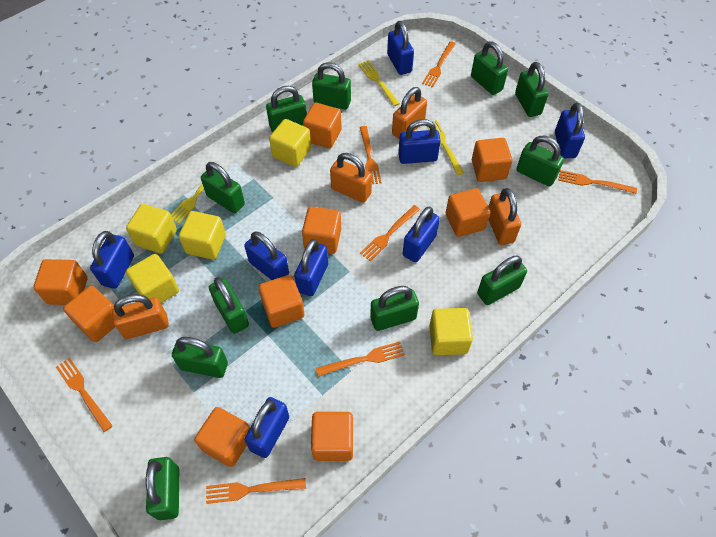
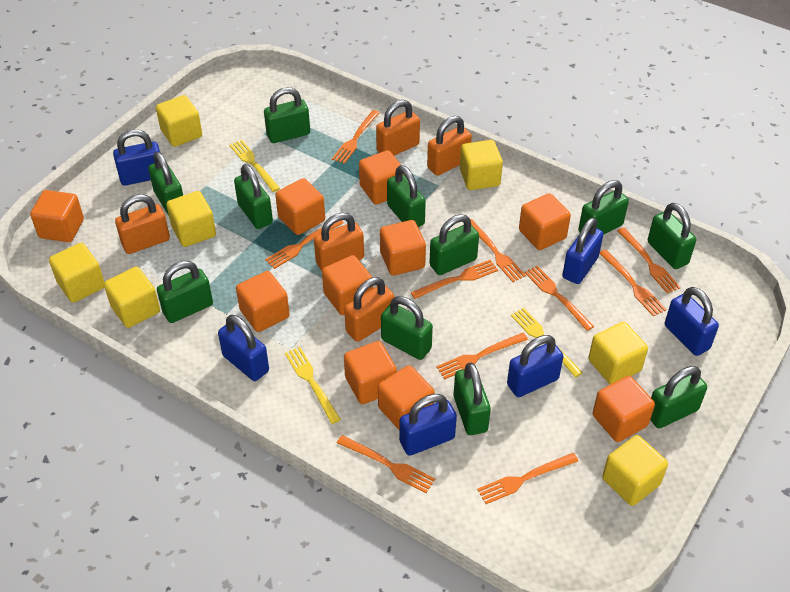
blue padlock: [90,231,134,289] [244,397,289,458] [245,231,289,280] [294,239,328,296] [387,21,414,75] [398,119,441,164] [403,207,440,262] [555,103,585,158] = 8 -> [113,129,160,186] [218,315,269,381] [399,394,457,456] [507,335,563,397] [562,217,604,284] [665,287,719,356] = 6
orange cube: [34,259,87,305] [63,286,115,342] [194,407,250,467] [259,275,305,328] [302,207,341,254] [303,102,342,149] [311,412,353,461] [446,188,490,237] [472,138,512,182] = 9 -> [30,190,84,242] [236,271,290,332] [275,178,325,235] [322,255,373,315] [344,341,397,404] [359,150,404,205] [378,365,434,430] [380,220,426,276] [519,193,571,250] [592,376,655,442] = 10
orange fork: [56,358,113,432] [206,478,306,504] [316,341,405,377] [360,126,382,184] [360,205,420,261] [422,41,456,88] [558,170,637,194] = 7 -> [265,220,344,269] [332,110,380,164] [337,435,435,493] [411,260,498,299] [436,333,528,379] [470,219,526,282] [477,453,578,504] [525,266,594,331] [599,249,666,316] [617,228,681,294] = 10
orange padlock: [112,294,169,339] [330,153,372,203] [392,87,427,139] [488,188,521,245] = 4 -> [115,194,170,254] [314,213,364,271] [344,277,394,342] [376,100,420,156] [427,116,472,176] = 5
yellow cube: [126,204,177,254] [126,254,179,303] [179,211,226,260] [269,119,311,167] [429,308,473,355] = 5 -> [49,243,104,303] [104,267,160,328] [156,95,202,147] [167,191,216,247] [460,140,503,190] [588,322,648,384] [602,435,668,506] = 7

